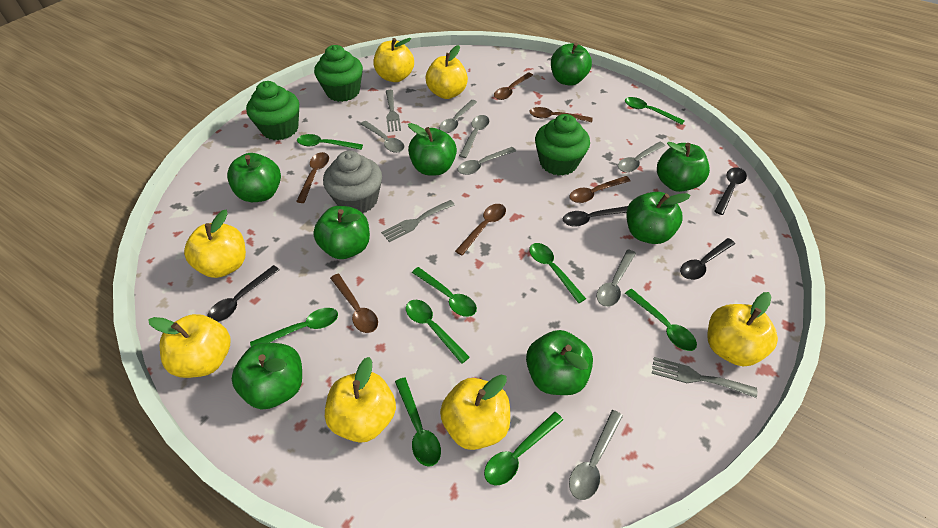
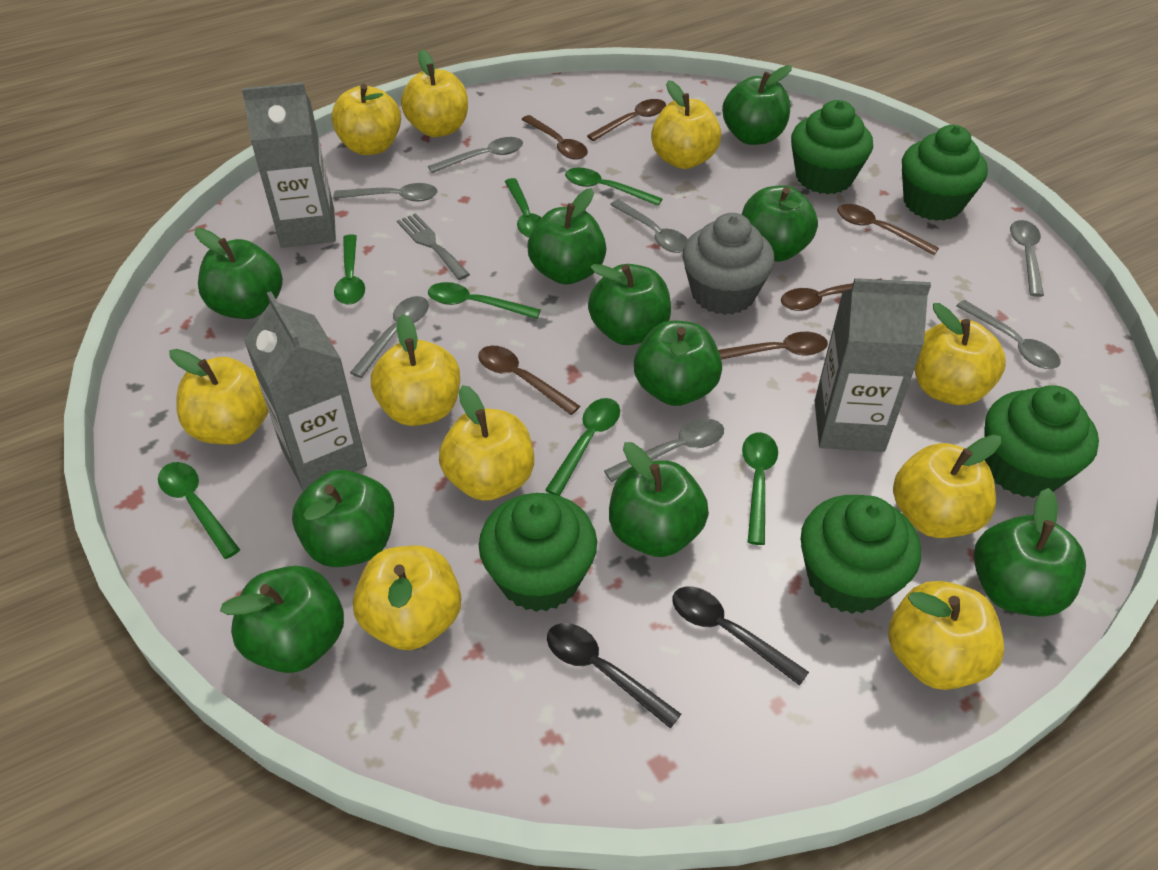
black spoon: [207,265,280,322] [563,206,628,227] [680,238,735,280] [714,167,747,215] = 4 -> [547,623,681,728] [672,586,809,686] = 2
green apple: [227,153,281,202] [232,343,302,409] [313,206,370,259] [408,123,457,176] [526,330,593,395] [551,42,592,86] [626,192,691,244] [657,142,710,192] = 8 -> [195,228,283,319] [220,566,344,673] [292,470,394,567] [527,188,606,285] [588,264,671,345] [609,442,709,557] [634,321,722,406] [722,65,792,145] [742,185,818,262] [974,488,1086,617] = 10
green cupcake: [246,81,299,140] [314,45,363,102] [535,114,590,176] = 3 -> [479,493,597,612] [791,100,873,194] [801,495,921,614] [902,125,988,221] [984,385,1099,498] = 5
green spoon: [250,308,338,347] [297,134,363,150] [395,377,441,467] [406,300,470,364] [412,267,477,317] [484,412,563,486] [529,243,586,303] [625,97,685,125] [625,289,697,351] = 9 -> [158,462,240,559] [334,234,365,305] [428,282,541,319] [505,178,542,238] [545,398,620,496] [565,168,663,206] [742,432,778,545] = 7
grey carton: none = 0 -> [242,82,336,248] [244,291,367,491] [815,278,931,452] = 3
grey fork: [381,200,455,242] [386,90,401,132] [652,357,757,398] = 3 -> [397,213,470,280] = 1
yellow apple: [148,314,231,378] [184,210,246,278] [325,357,396,443] [374,38,414,82] [425,45,468,99] [440,375,510,450] [707,292,778,366] = 7 -> [170,349,269,445] [331,84,401,155] [353,545,461,650] [371,314,460,426] [401,49,468,137] [439,385,534,501] [651,80,721,169] [889,581,1005,690] [893,434,1001,538] [915,303,1006,405] = 10

